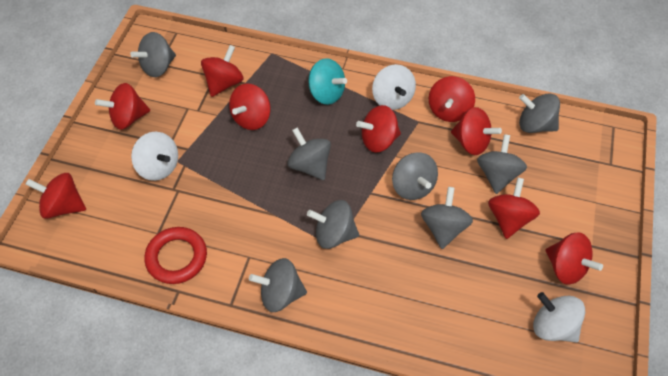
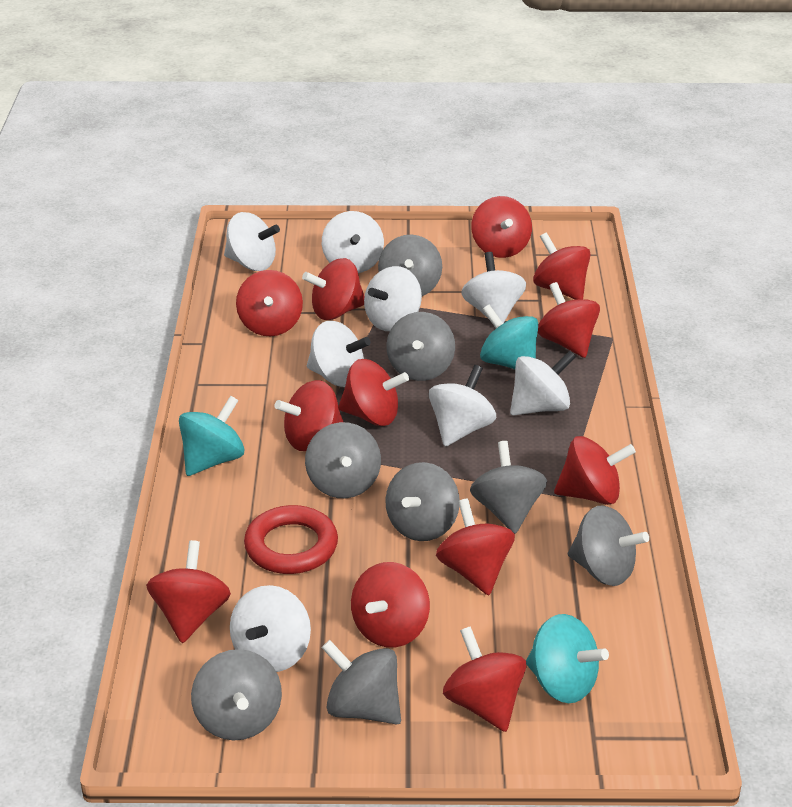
red spinning top: [25,173,86,219] [95,83,150,130] [201,45,244,97] [229,83,271,130] [356,105,401,153] [429,76,475,122] [451,107,502,155] [488,177,540,239] [545,232,603,285] = 9 -> [146,540,231,643] [236,270,303,336] [275,380,343,451] [302,258,365,320] [338,359,409,426] [351,562,430,647] [436,499,515,595] [443,626,526,732] [471,196,532,258] [533,232,590,299] [538,282,600,358] [554,436,636,505] = 12
turquoise spinning top: [308,58,347,105] = 1 -> [179,396,244,476] [480,305,538,369] [526,614,609,703] = 3
white spinning top: [131,132,178,181] [372,64,416,110] [533,292,585,343] = 3 -> [224,212,280,271] [230,585,311,672] [307,321,371,387] [322,211,384,273] [364,266,422,331] [429,365,496,446] [461,252,526,323] [510,351,576,416] = 8

